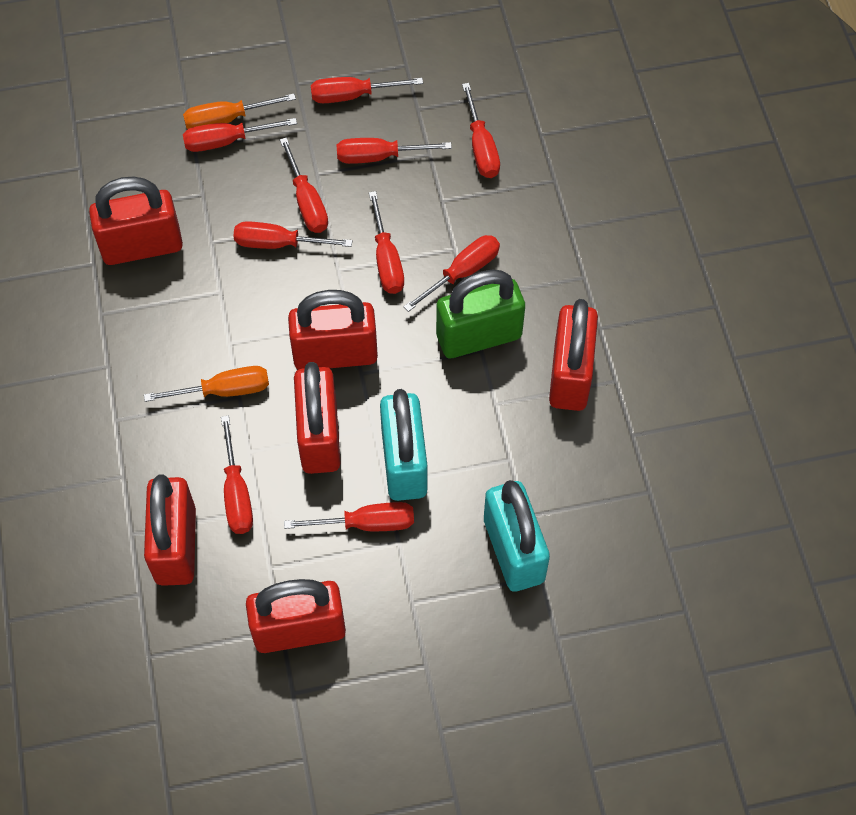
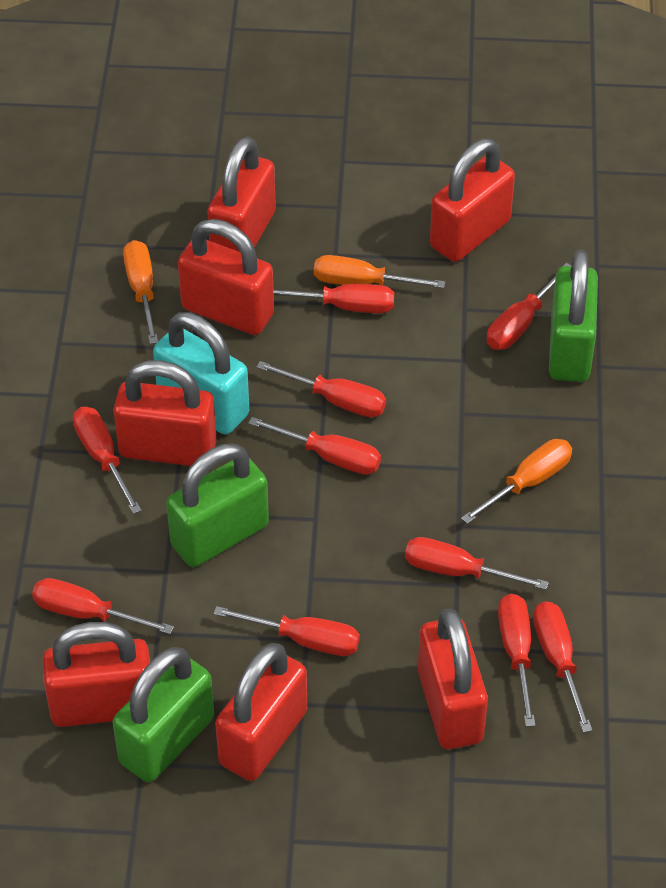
green padlock: [436,270,525,358] = 1 -> [113,647,214,782] [166,444,269,567] [549,249,598,382] = 3
orange screwdriver: [144,366,269,402] [183,93,296,129] = 2 -> [123,240,158,344] [314,255,445,288] [461,439,572,524] = 3
red padlock: [89,176,183,265] [144,474,196,586] [246,579,346,653] [288,290,378,370] [294,362,341,474] [549,299,598,411] = 6 -> [42,622,150,727] [113,360,217,466] [178,219,274,335] [207,136,276,252] [215,643,307,781] [418,608,488,749] [430,138,515,262] = 7
turquoise padlock: [380,389,428,501] [484,480,550,592] = 2 -> [153,312,249,435] = 1

